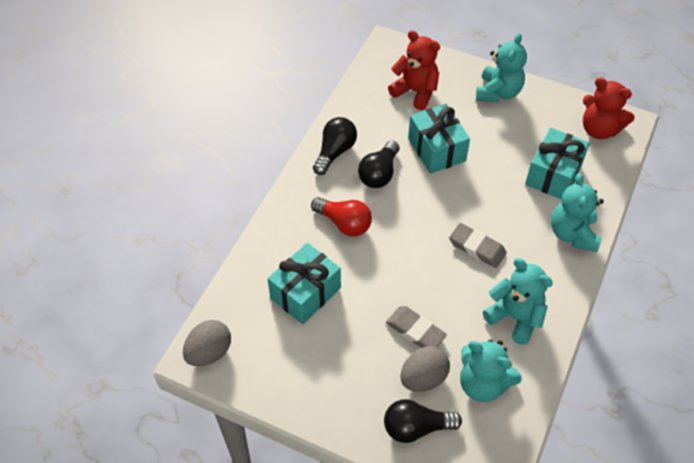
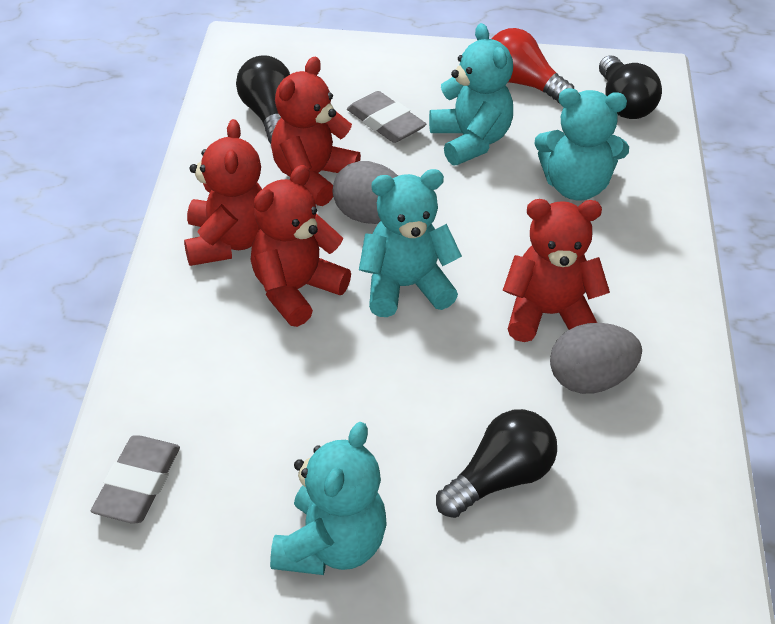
red teddy bear: [388,31,440,110] [583,78,634,139] = 2 -> [184,119,262,266] [251,165,351,327] [271,57,361,206] [502,199,610,342] = 4
turquoise gift: [268,243,341,324] [408,104,470,174] [525,128,590,200] = 3 -> none = 0

